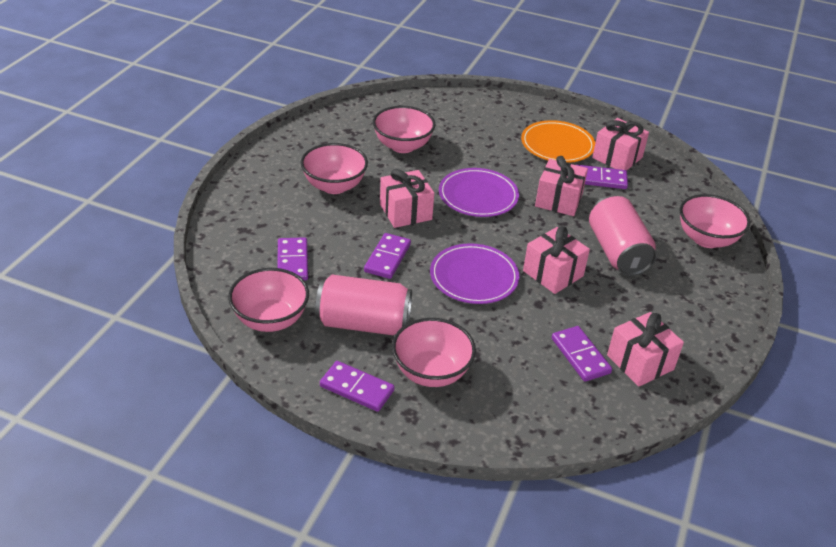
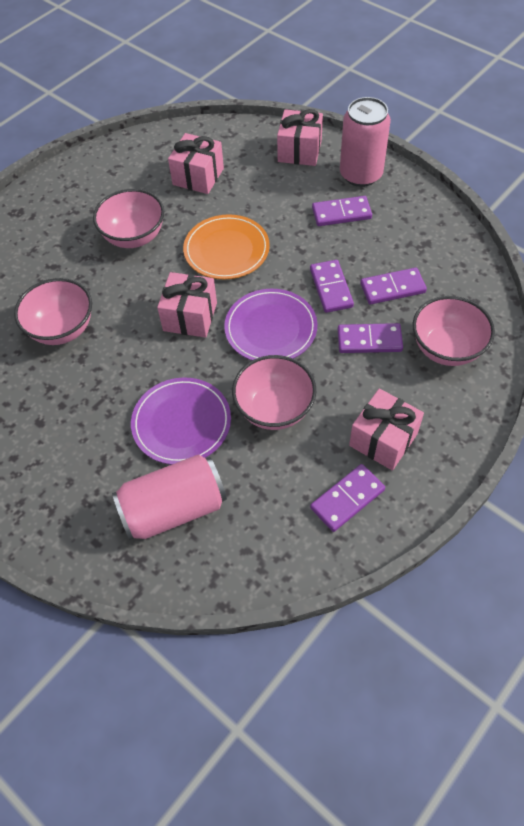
pink bowl: [228,268,309,332] [301,143,368,194] [373,106,435,153] [392,318,476,387] [679,194,750,248] = 5 -> [14,278,92,345] [93,189,164,248] [232,355,316,430] [413,296,495,366] = 4
pink gift: [380,169,434,228] [523,226,590,294] [535,156,588,216] [592,118,649,171] [607,312,684,387] = 5 -> [157,272,217,338] [168,133,224,194] [277,109,323,166] [349,388,424,471] = 4

